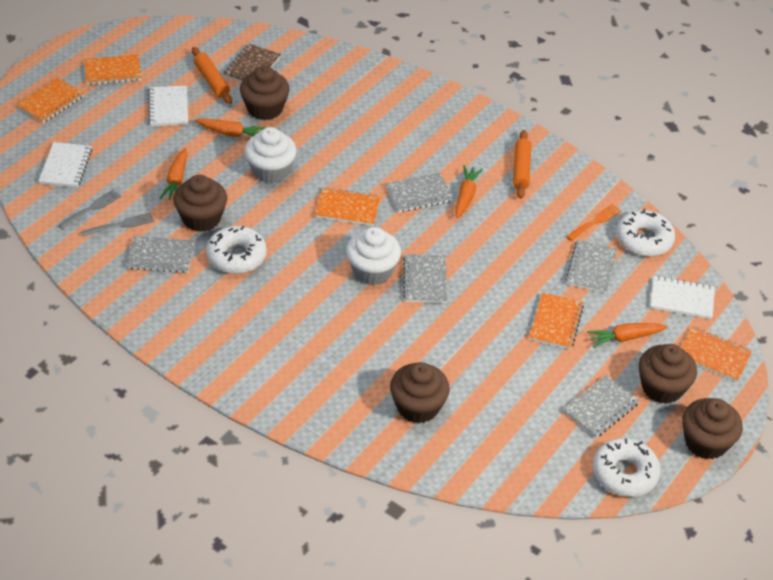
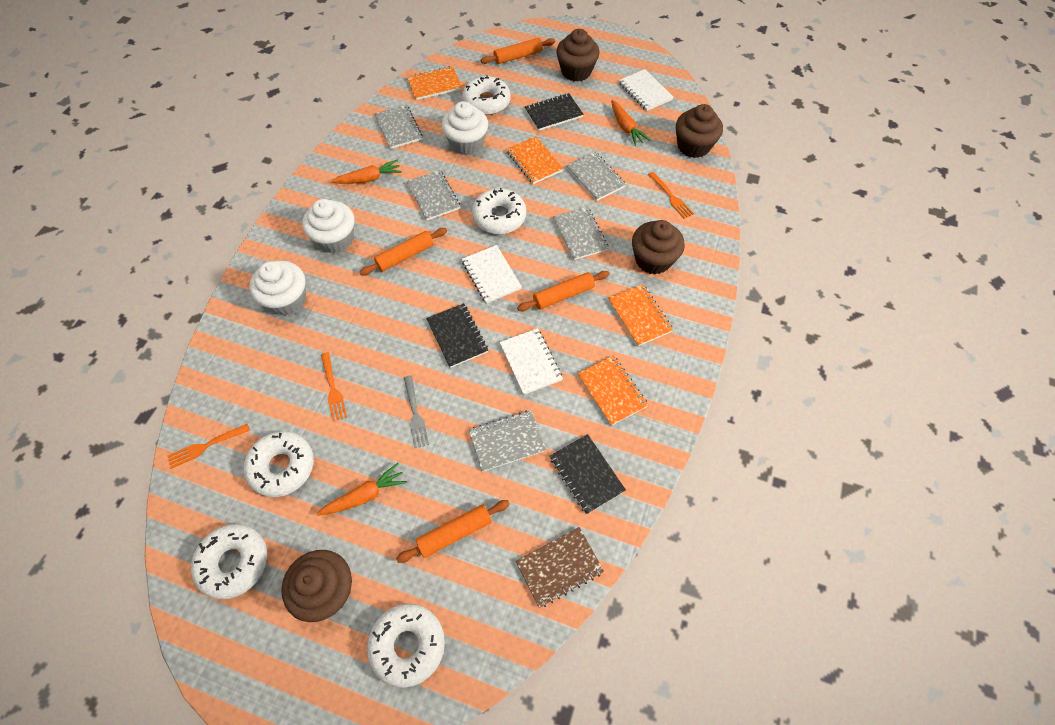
black notebook: none = 0 -> [426,303,488,368] [525,93,584,131] [550,434,626,514] = 3
brown cupcake: [173,175,227,232] [240,66,290,120] [390,362,450,423] [639,344,697,404] [682,398,743,459] = 5 -> [281,550,352,622] [556,29,600,82] [632,220,685,274] [676,104,723,158] = 4
grey fork: [58,189,121,229] [81,212,154,237] = 2 -> [404,375,429,448] = 1
orange carrot: [159,148,188,200] [194,118,265,137] [455,165,483,219] [587,323,668,348] = 4 -> [317,463,407,516] [331,159,402,184] [611,100,650,146] = 3
orange fork: [566,204,622,241] = 1 -> [167,424,250,469] [321,352,347,421] [648,172,694,219] = 3
orange notebook: [16,78,84,123] [84,54,142,85] [316,187,381,226] [530,292,584,350] [681,327,752,382] = 5 -> [407,66,462,100] [507,136,563,184] [577,355,648,426] [608,284,674,347] = 4
orange rolling pin: [192,47,232,104] [513,130,531,199] = 2 -> [360,228,447,276] [396,500,510,563] [481,38,555,64] [517,271,609,311] = 4
white cupcake: [245,127,297,183] [346,227,401,285] = 2 -> [249,261,306,316] [302,199,355,253] [442,101,488,155] = 3
white donut: [206,226,267,274] [593,438,660,497] [616,209,675,256] = 3 -> [191,524,267,599] [244,431,314,497] [367,604,445,688] [462,75,510,115] [472,188,526,234] = 5

